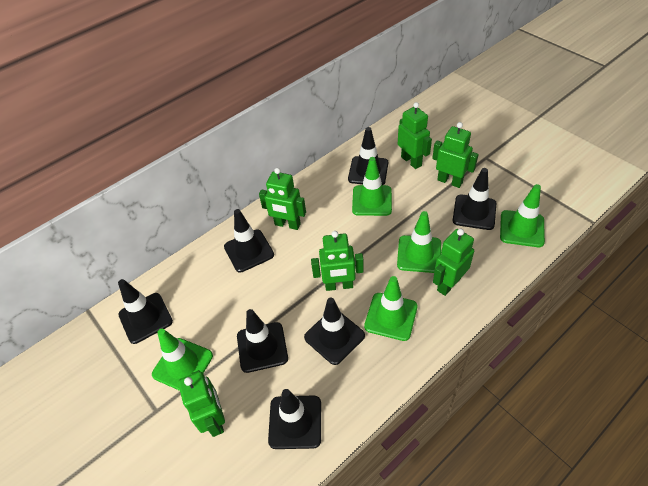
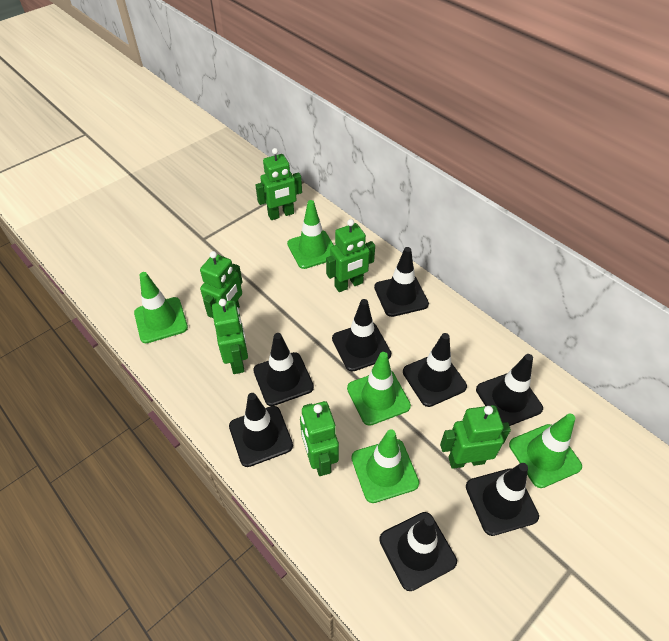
black traffic cone: [118,279,173,344] [224,209,274,272] [237,309,288,373] [268,389,321,449] [304,298,365,365] [348,127,388,185] [453,168,496,230] = 7 -> [229,393,293,467] [253,333,314,406] [332,299,391,372] [374,247,429,317] [379,512,457,591] [403,333,467,407] [466,463,539,536] [476,354,543,426] = 8

